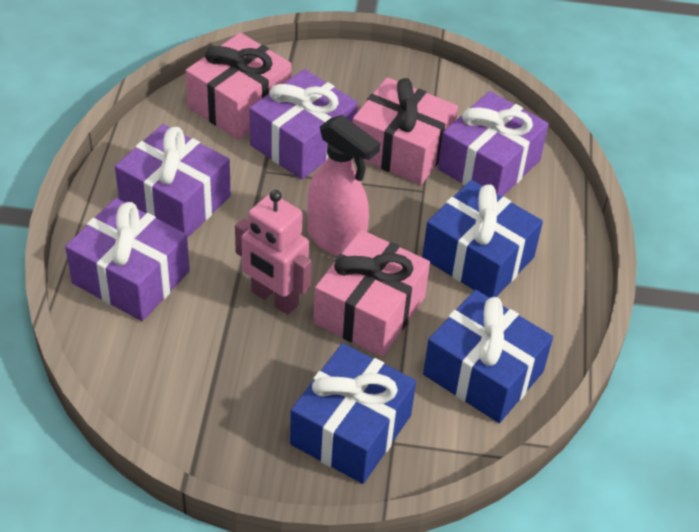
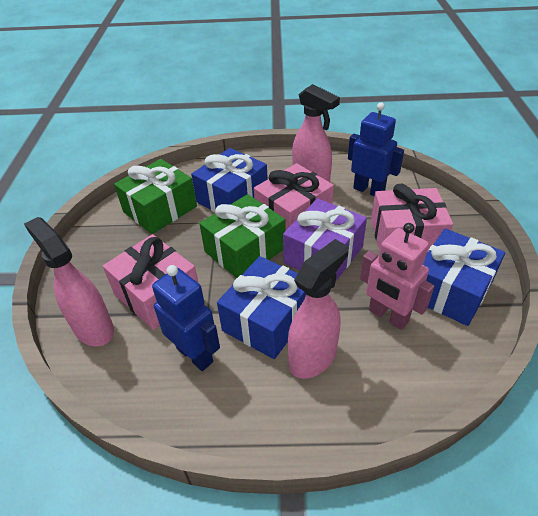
blue robot: none = 0 -> [152,265,220,371] [348,102,404,197] = 2
green gift: none = 0 -> [114,159,197,234] [199,194,286,278] = 2
pink spray bottle: [307,115,380,256] = 1 -> [24,217,114,346] [288,239,349,379] [292,84,340,182] = 3
purple gift: [65,198,190,321] [115,124,231,238] [249,69,358,180] [438,91,549,197] = 4 -> [283,198,367,281] = 1

